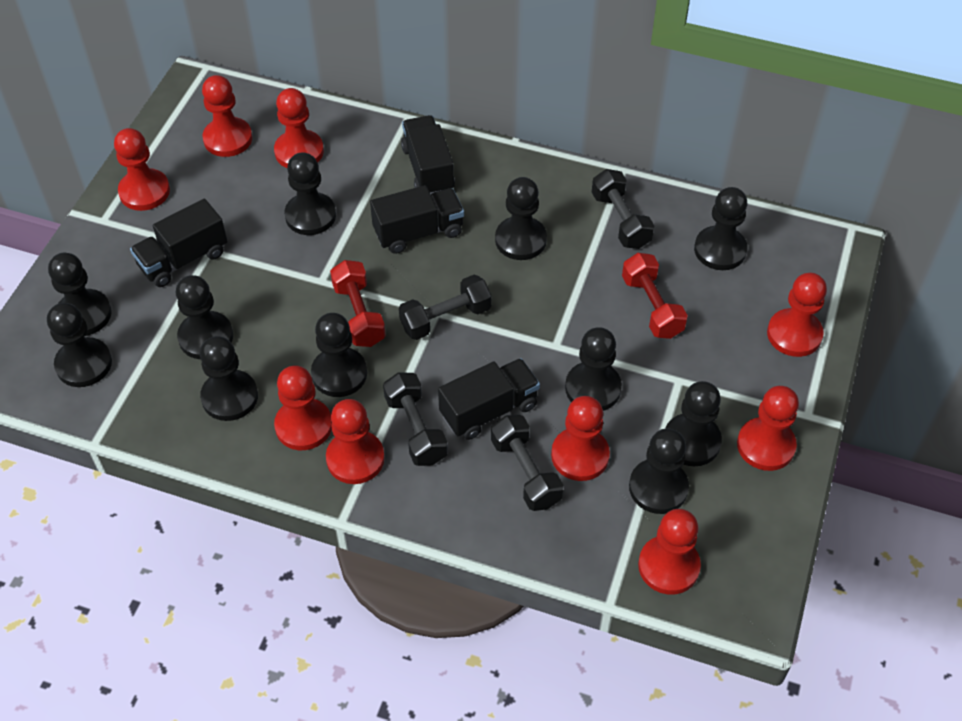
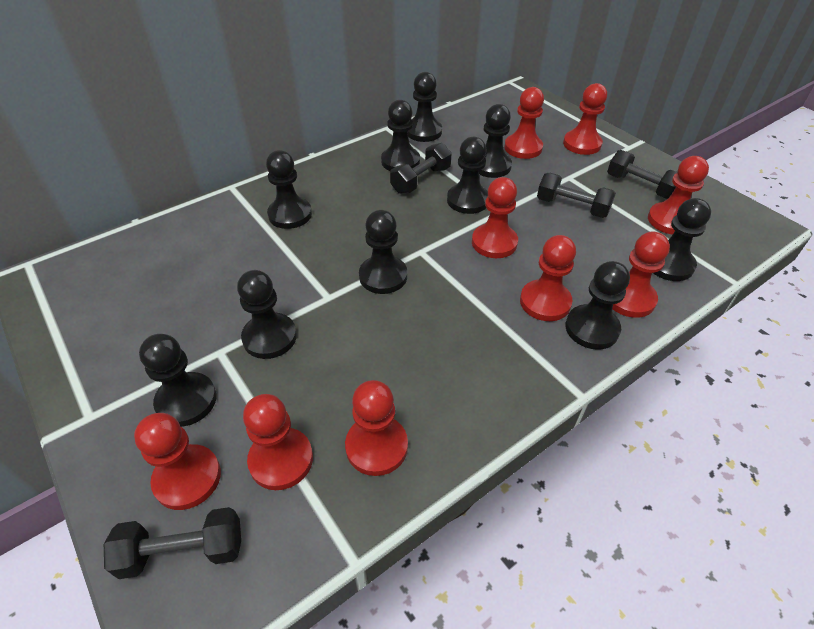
black pawn: [47,303,112,387] [48,253,112,336] [176,275,233,359] [200,336,258,421] [284,152,336,235] [311,313,367,397] [495,177,547,260] [565,327,622,411] [629,428,689,514] [665,381,722,466] [694,187,747,270] = 11 -> [139,334,217,427] [237,270,297,359] [266,150,312,229] [359,210,407,294] [381,100,420,171] [408,72,442,142] [447,137,488,214] [479,104,512,178] [566,261,630,349] [653,198,711,281] = 10
black truck: [130,199,227,287] [370,185,464,254] [401,115,455,195] [438,358,540,440] = 4 -> none = 0
red dumbbell: [330,260,386,347] [622,253,688,339] = 2 -> none = 0

